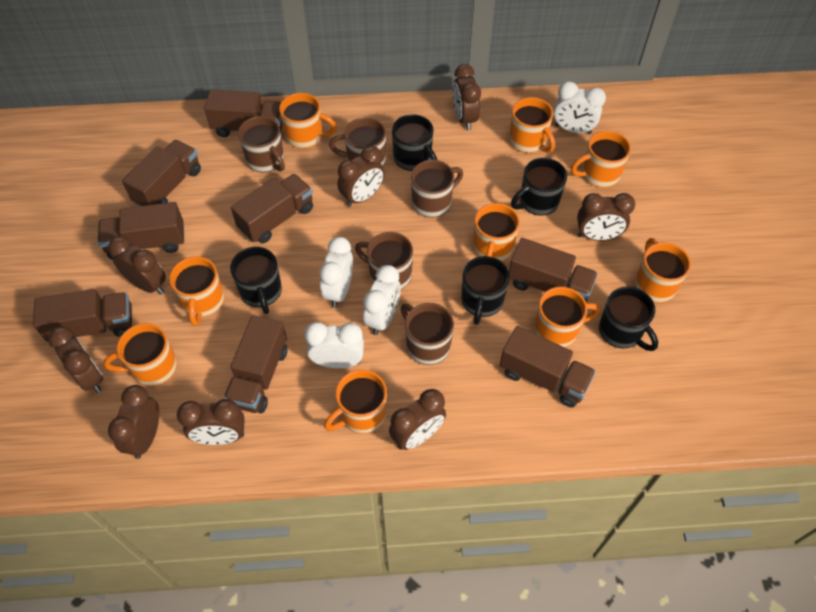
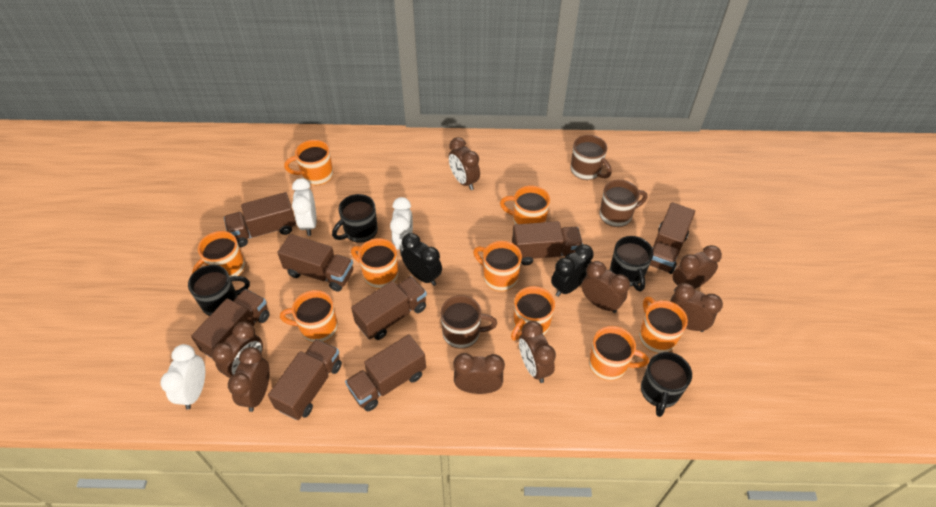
black clock: none = 0 -> [401,233,442,286] [551,244,593,297] = 2
black mug: [230,247,282,314] [392,114,437,171] [461,256,510,325] [511,158,567,216] [599,287,658,351] = 5 -> [188,265,250,316] [332,194,378,243] [610,236,653,292] [641,352,692,417] = 4
brown mug: [238,116,285,173] [329,117,386,166] [355,232,413,289] [400,303,454,365] [411,160,463,218] = 5 -> [440,295,497,349] [570,135,612,180] [599,180,647,227] = 3
white clock: [304,322,364,368] [319,237,353,308] [363,265,401,335] [554,81,606,134] = 4 -> [160,344,205,409] [292,178,317,236] [390,197,413,254] = 3

